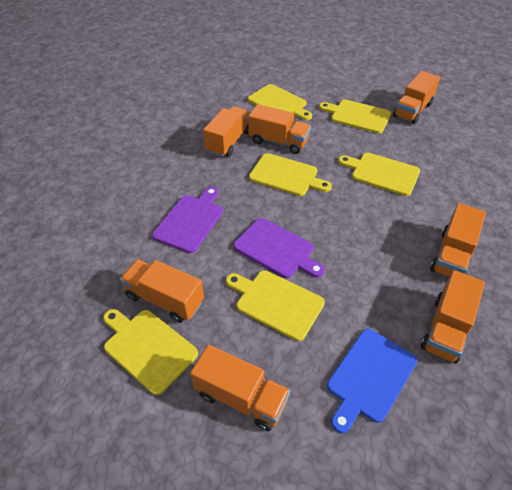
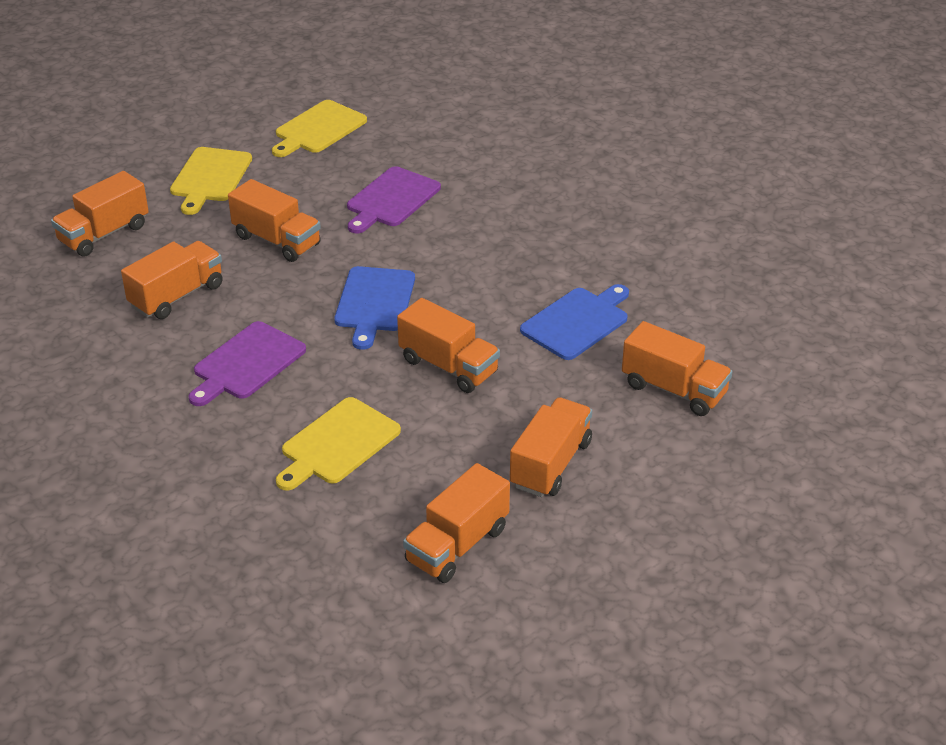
blue cutting board: [327,329,417,433] = 1 -> [334,266,415,350] [520,284,629,360] = 2
yellow cutting board: [103,309,198,395] [226,270,325,341] [248,84,312,120] [249,153,332,196] [319,100,391,134] [338,152,420,196] = 6 -> [170,147,252,215] [272,100,367,157] [276,397,401,491] = 3

